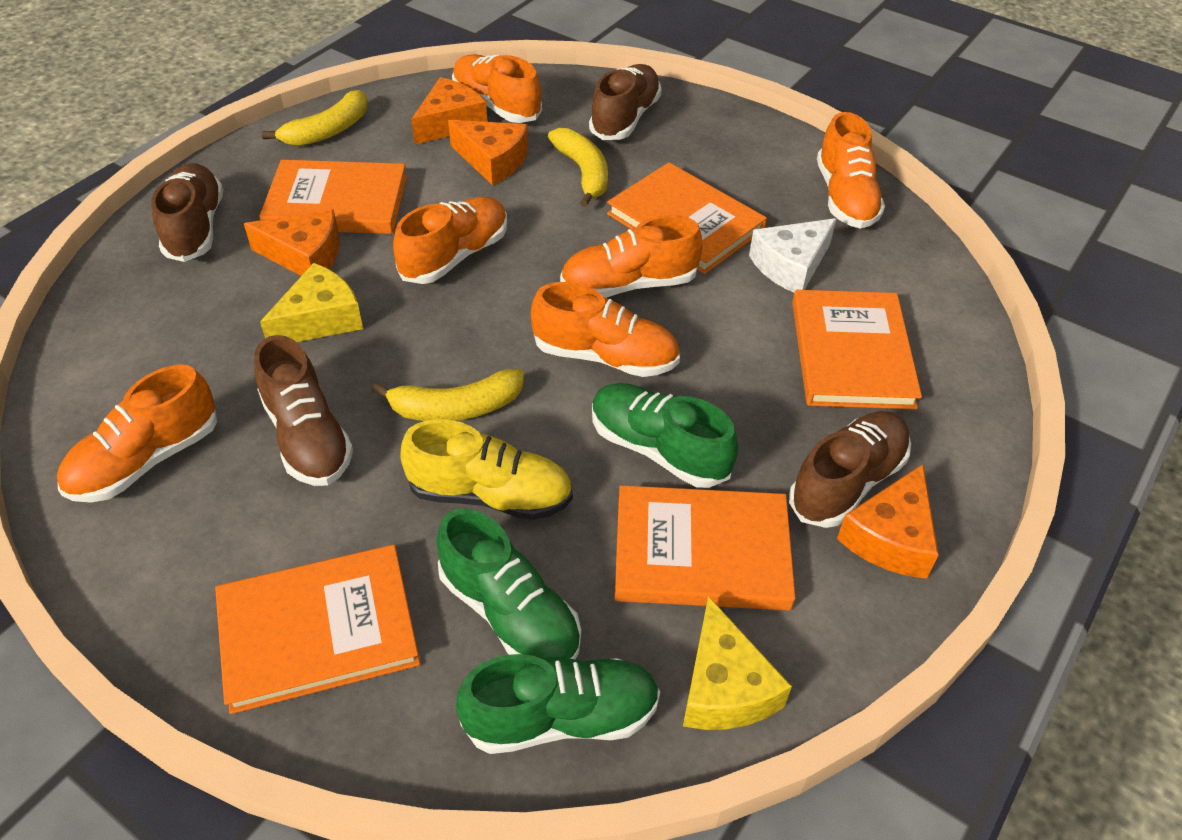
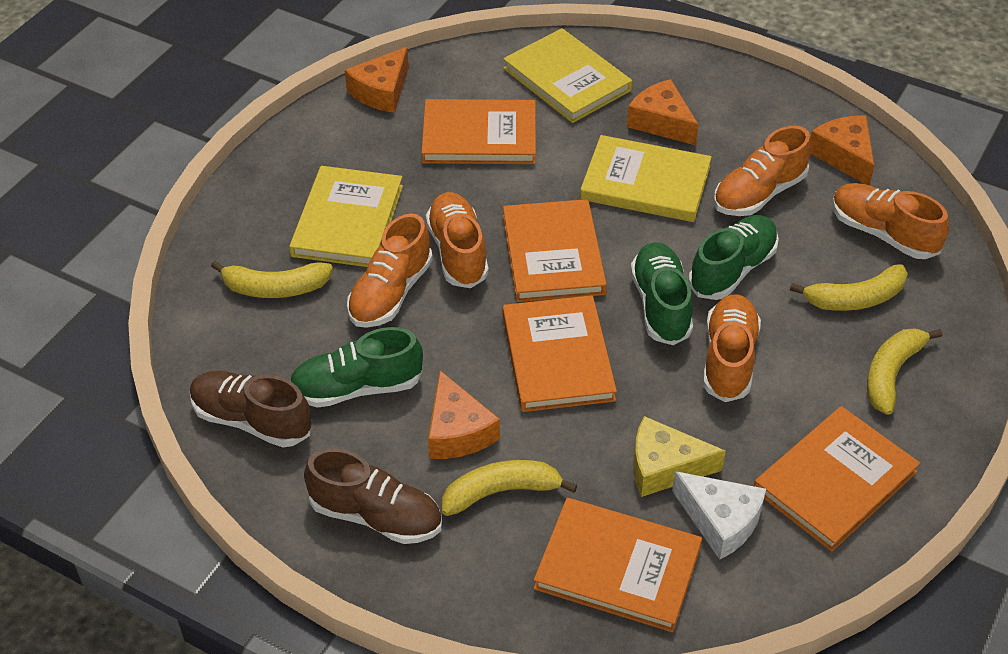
brown shoe: [151,163,223,262] [254,335,353,486] [589,64,662,140] [789,411,911,528] = 4 -> [190,371,311,447] [304,448,442,544] = 2
orange shoe: [57,365,217,503] [393,197,507,284] [452,54,542,123] [531,282,680,377] [560,215,703,298] [817,112,885,229] = 6 -> [347,213,433,328] [426,192,489,288] [703,294,761,402] [714,126,811,216] [832,183,949,259] = 5
yellow banana: [262,90,368,146] [372,369,524,421] [548,128,608,207] = 3 -> [211,261,333,298] [442,460,577,516] [790,264,908,311] [867,328,943,415] = 4
yellow book: none = 0 -> [289,166,403,267] [503,28,632,123] [580,135,712,222] = 3
yellow cheese: [260,263,363,342] [683,596,792,730] = 2 -> [633,416,726,497] = 1
yellow shoe: [400,419,573,520] = 1 -> none = 0

